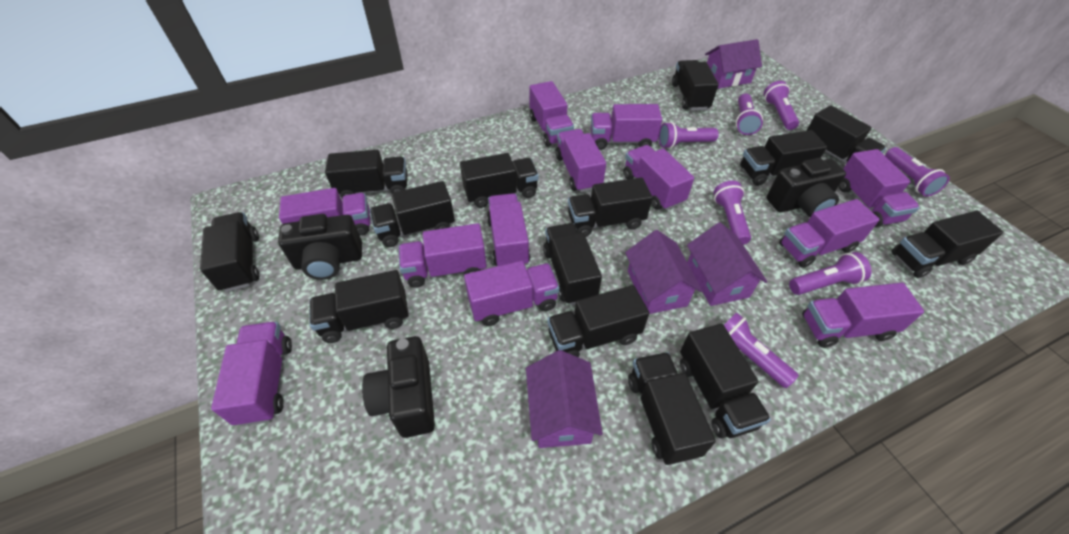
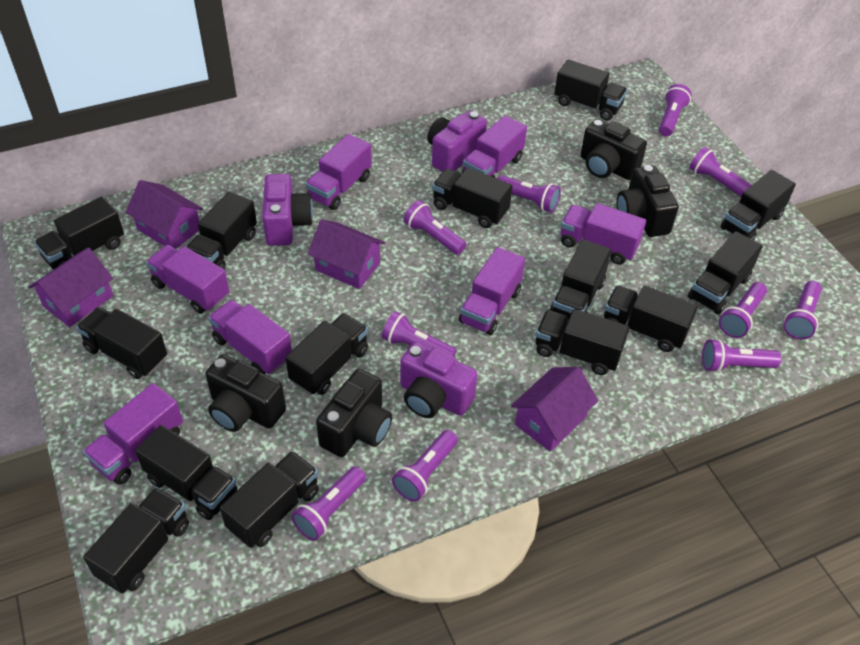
black camera: [278,214,362,280] [362,336,435,438] [767,158,846,217] = 3 -> [205,354,286,432] [316,369,392,457] [580,119,647,180] [617,165,679,237] = 4
purple camera: none = 0 -> [262,174,313,246] [400,342,477,418] [427,111,487,172] = 3
purple flashlight: [659,122,719,149] [714,181,751,245] [724,312,799,388] [736,94,763,135] [764,81,799,130] [789,252,871,295] [885,147,950,197] = 7 -> [291,467,366,541] [382,311,457,356] [392,430,458,502] [404,200,466,255] [497,175,561,213] [659,84,692,136] [689,147,752,197] [702,339,781,372] [719,282,767,338] [784,281,822,340] = 10
purple truck: [211,322,292,426] [279,188,370,236] [398,223,487,288] [464,261,560,326] [487,193,530,266] [529,81,574,147] [555,129,606,192] [591,104,662,150] [623,145,694,210] [779,199,880,268] [802,283,924,348] [839,149,920,227] = 12 -> [83,383,183,485] [146,245,229,314] [208,300,292,374] [305,134,372,210] [459,247,525,335] [462,115,527,178] [561,203,646,265] = 7

